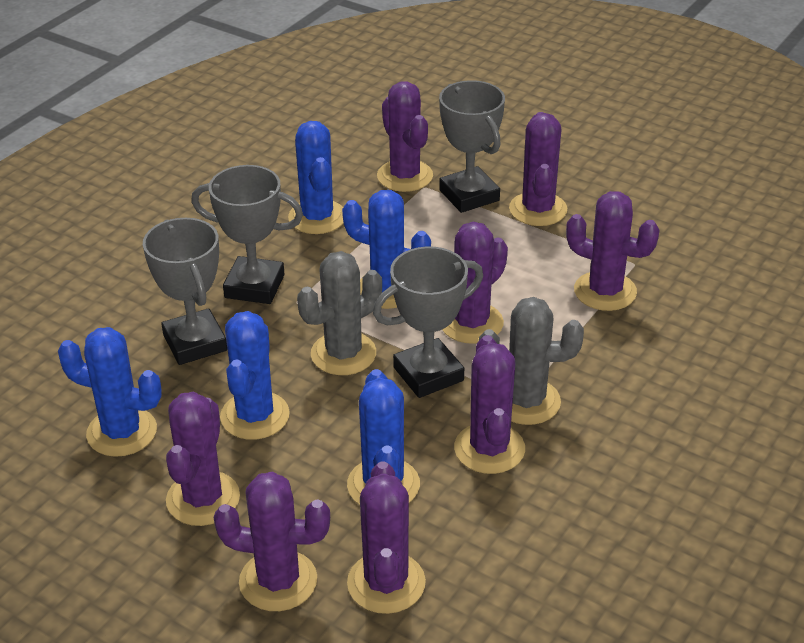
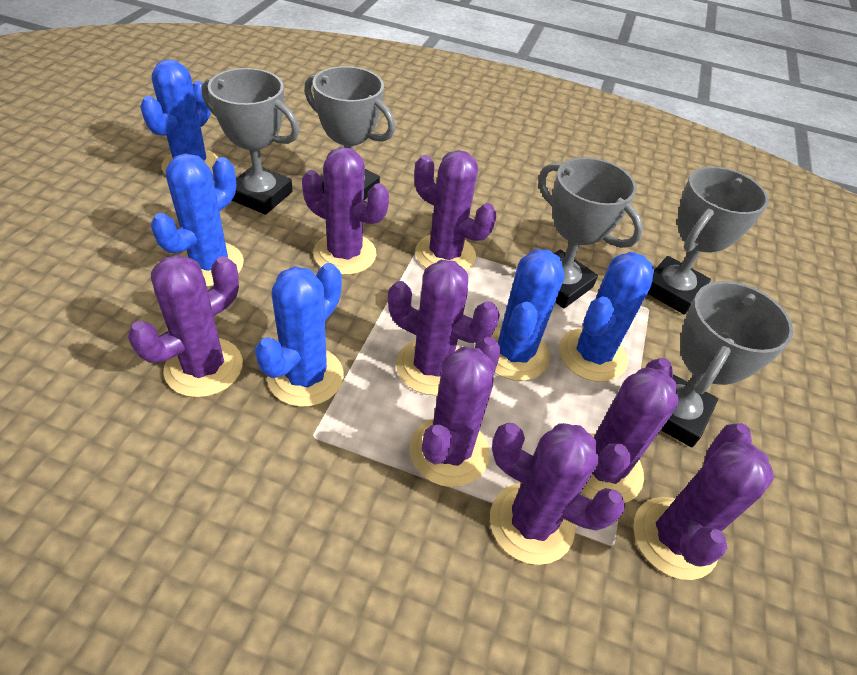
grey cactus: [297,251,382,375] [479,297,584,425] = 2 -> none = 0
grey trophy: [143,218,227,365] [191,165,303,304] [373,246,483,398] [439,80,505,213] = 4 -> [201,68,299,215] [304,66,395,200] [539,157,643,308] [647,166,769,315] [661,281,794,447] = 5

